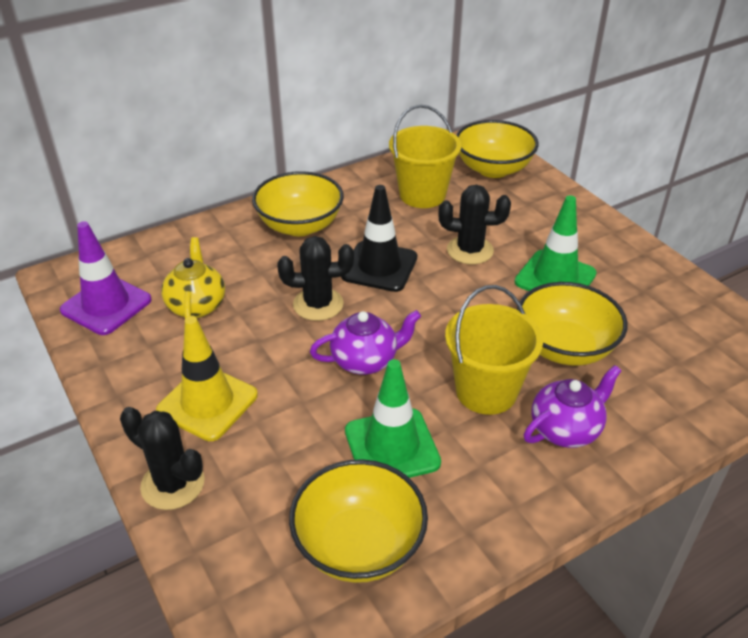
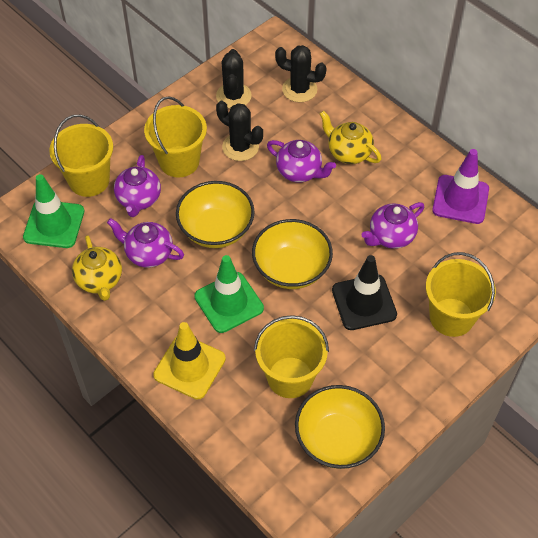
purple teapot: [310,310,421,375] [524,365,622,448] = 2 -> [107,218,184,268] [114,155,161,217] [267,140,336,182] [361,202,424,249] = 4
yellow bowl: [252,171,344,236] [289,459,428,583] [456,120,539,178] [517,282,628,366] = 4 -> [176,181,255,248] [252,219,333,289] [295,385,385,469] = 3
yellow bucket: [389,105,462,208] [445,285,543,415] = 2 -> [49,115,113,197] [144,96,207,177] [254,315,329,398] [426,252,496,337] = 4
yellow teapot: [161,237,225,319] = 1 -> [72,235,122,301] [320,111,382,164] = 2

